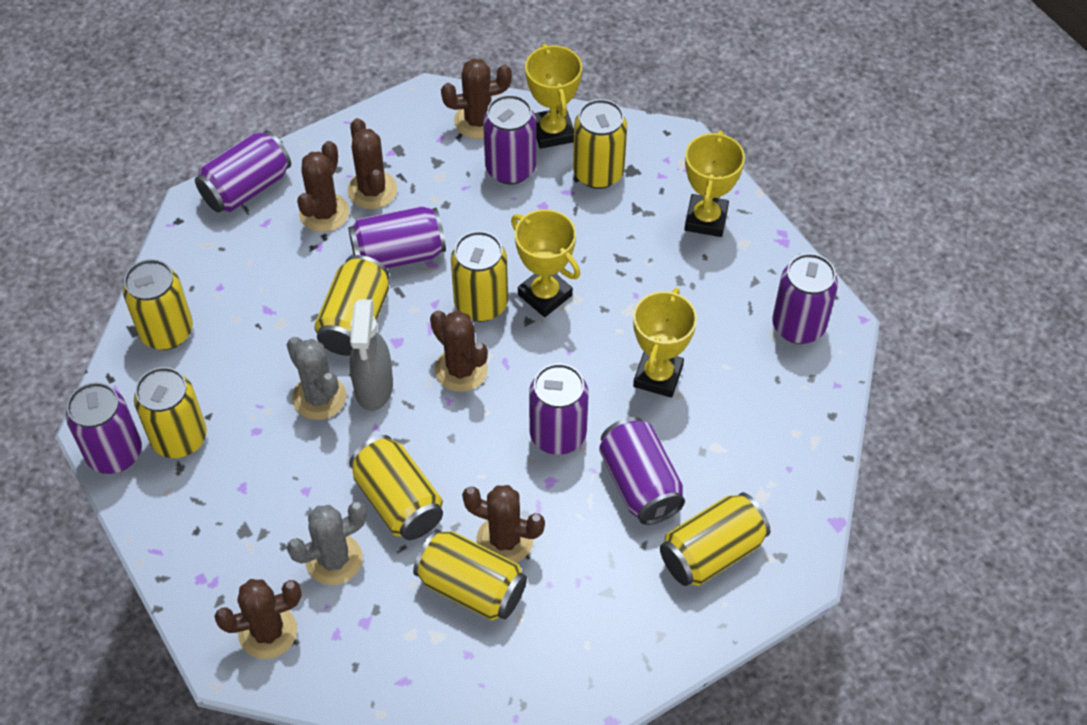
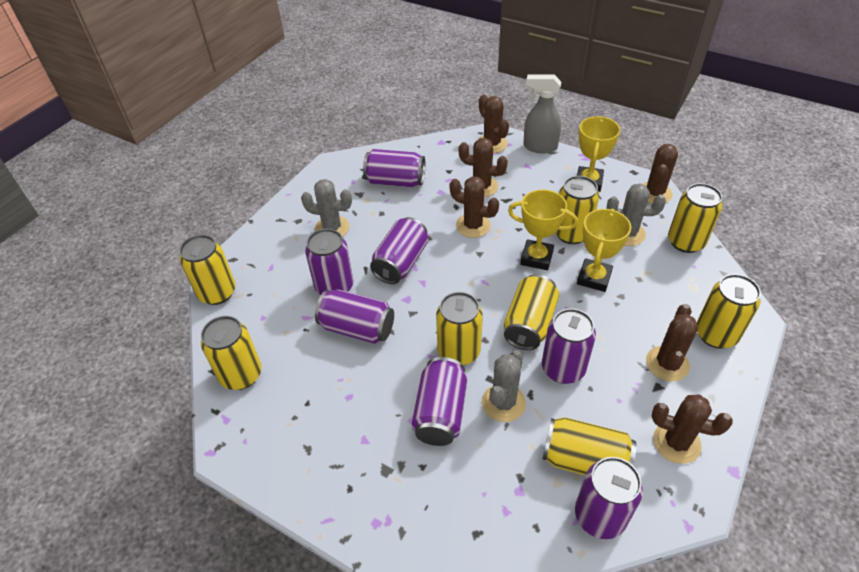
grey cactus: [287,337,346,420] [287,502,367,585] = 2 -> [301,179,352,237] [482,350,526,422] [607,183,666,246] = 3
yellow trophy: [511,209,580,317] [525,44,582,149] [633,288,697,398] [684,131,745,237] = 4 -> [508,190,578,270] [577,116,620,192] [577,209,631,292] = 3

